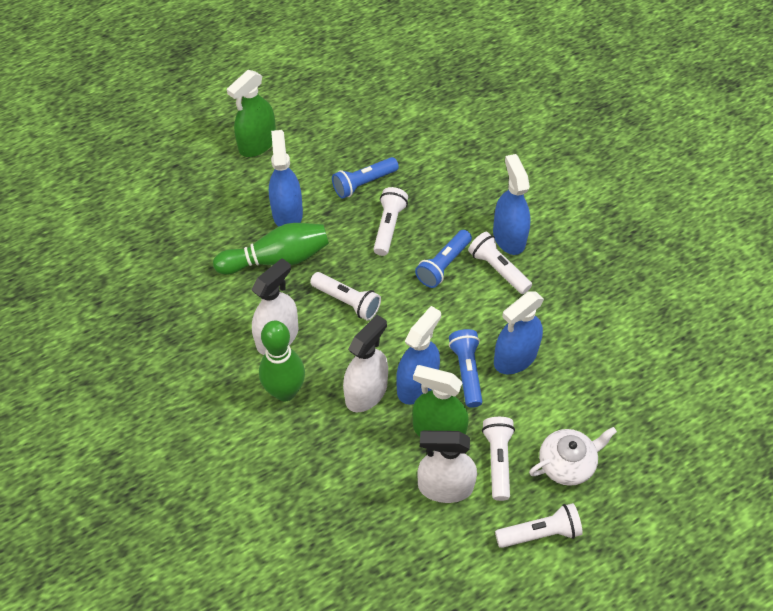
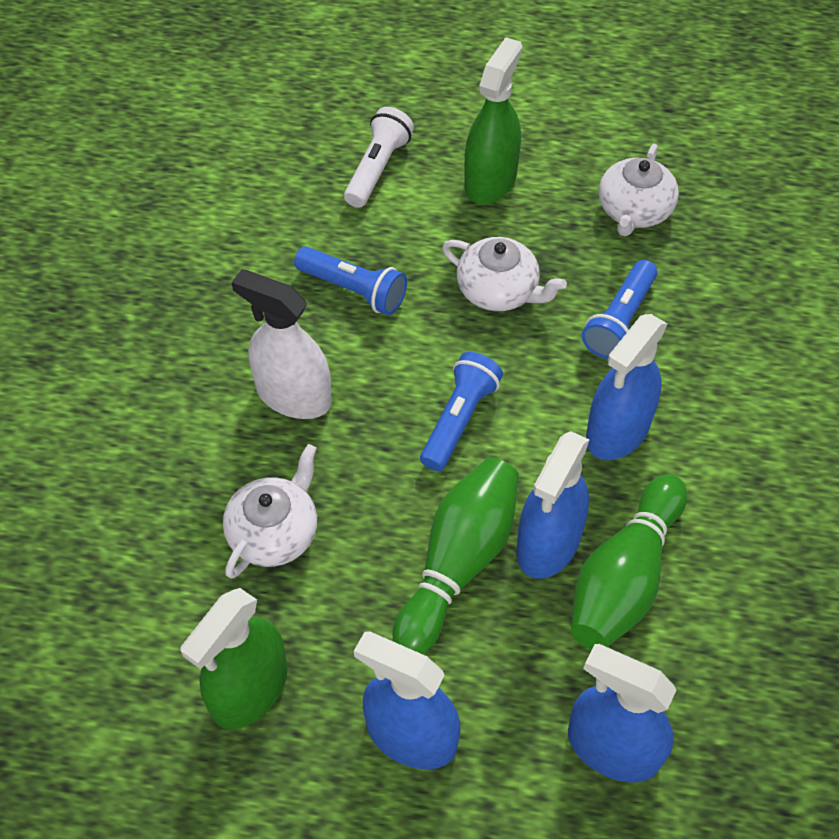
white flashlight: [310,272,381,321] [373,187,408,256] [468,232,532,294] [482,417,515,501] [495,503,583,548] = 5 -> [344,107,414,208] = 1
white spray bottle: [252,258,299,355] [343,315,388,412] [417,431,477,503] = 3 -> [231,269,332,419] = 1
white teapot: [529,427,617,486] = 1 -> [223,444,317,579] [442,237,567,311] [599,144,679,236] = 3

